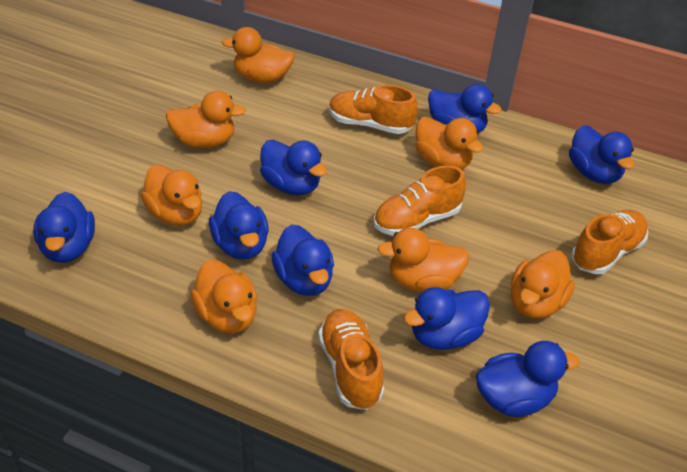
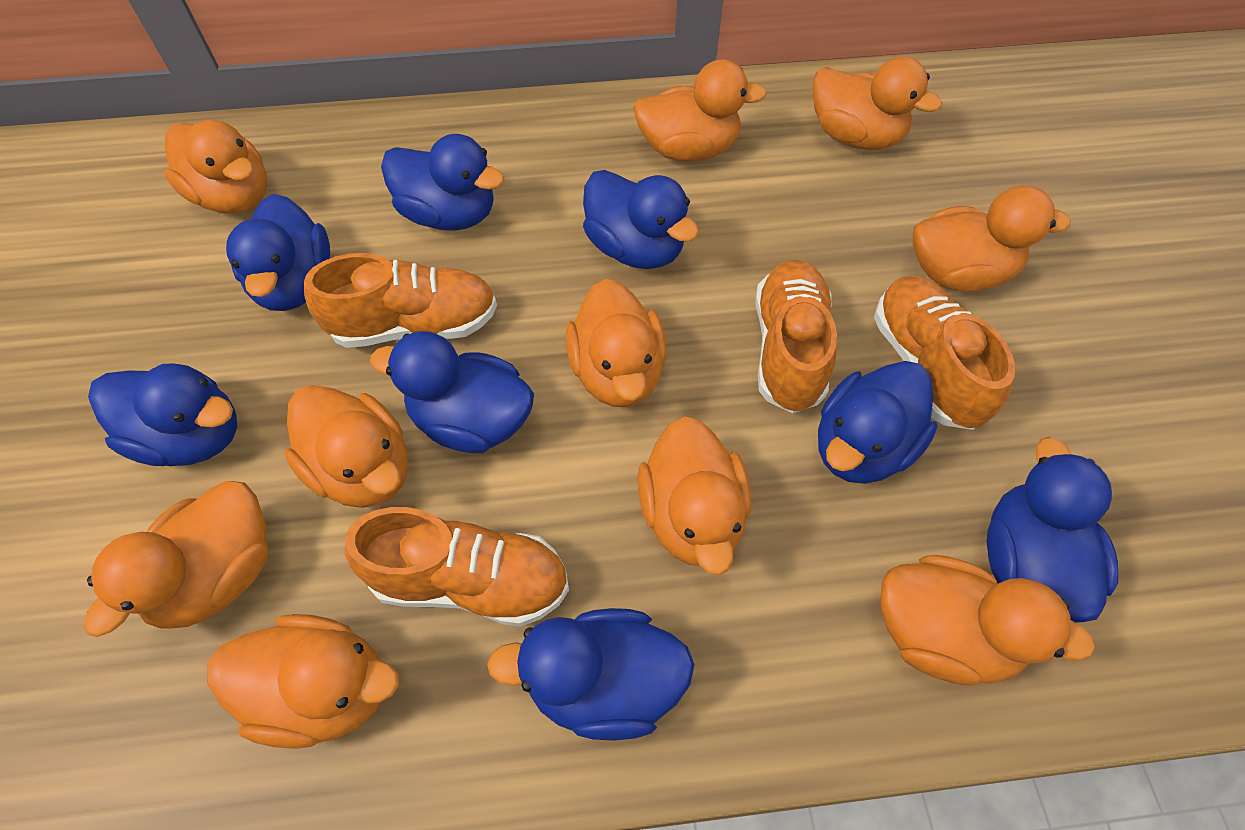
orange duck: [141,165,202,226] [166,91,246,148] [191,259,257,333] [222,27,294,83] [377,228,469,292] [415,117,484,169] [511,250,575,318] = 7 -> [84,481,268,637] [164,120,268,214] [207,614,399,749] [284,385,408,508] [565,279,667,407] [633,59,767,162] [637,417,751,575] [813,56,942,150] [881,555,1095,685] [913,186,1071,292] = 10

